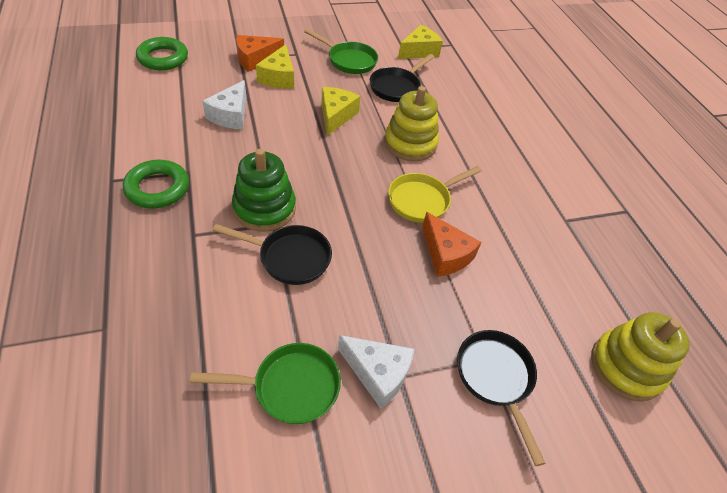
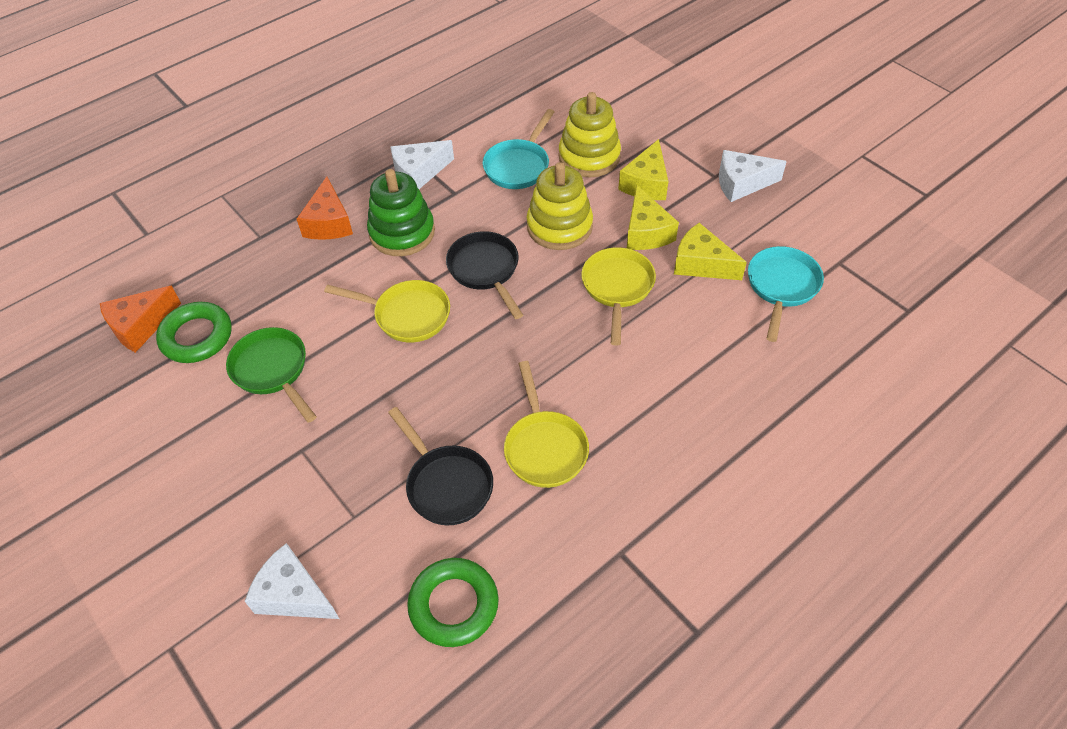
black pan: [212,224,332,285] [370,54,434,102] [457,330,545,466] = 3 -> [388,407,493,525] [446,231,523,319] = 2
green pan: [190,343,341,424] [304,29,378,74] = 2 -> [226,327,317,423] = 1
turquoise pan: none = 0 -> [482,109,554,189] [748,246,824,342] = 2
white cheese: [202,80,246,130] [338,335,414,409] = 2 -> [245,543,339,619] [391,140,454,189] [719,150,787,202] = 3
yellow pan: [388,166,482,223] = 1 -> [324,280,450,343] [504,361,589,488] [581,247,656,346] = 3

